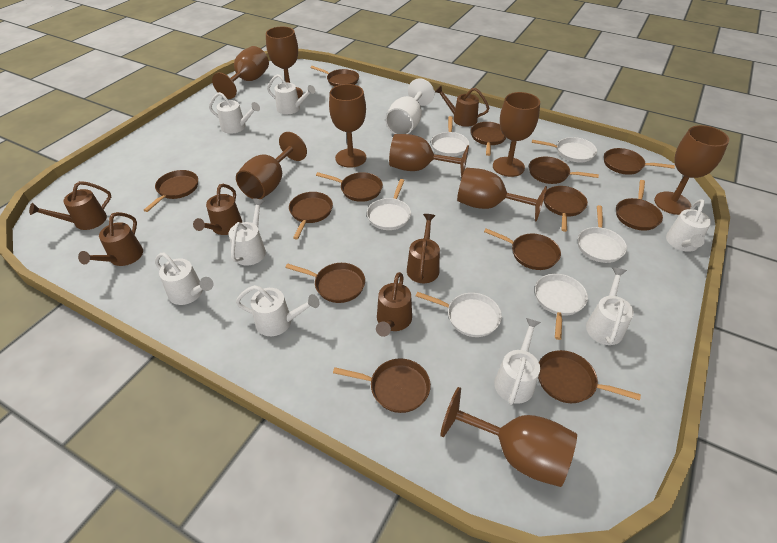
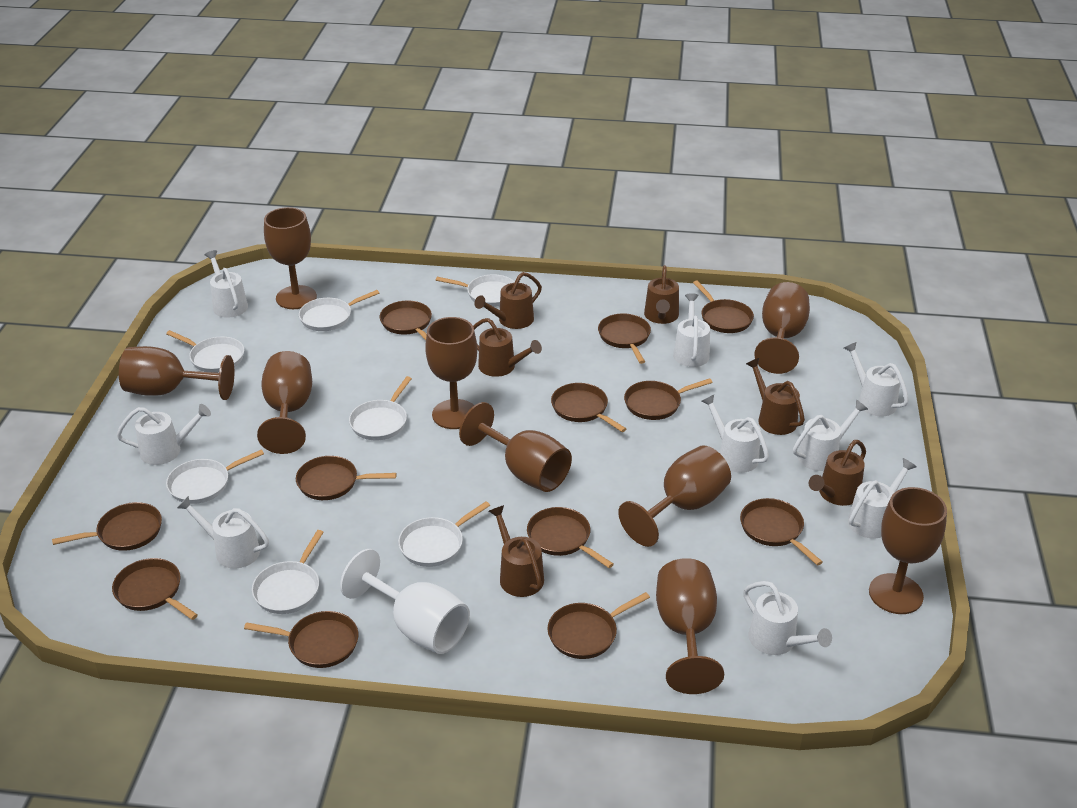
brown pan: [144,170,198,212] [285,263,365,303] [289,192,333,240] [310,66,359,87] [316,172,383,202] [333,358,431,413] [471,122,506,156] [484,228,561,270] [529,157,599,184] [538,350,641,403] [544,186,588,232] [604,148,675,175] [616,180,663,231] = 13 -> [52,502,162,551] [112,558,198,620] [244,611,358,668] [296,456,397,500] [380,300,432,340] [527,507,614,568] [547,592,650,659] [551,383,626,432] [598,314,651,364] [624,378,712,420] [693,281,754,333] [740,498,823,566] = 12
white pan: [367,179,411,230] [416,292,502,337] [431,116,469,157] [532,137,597,163] [535,274,588,340] [578,205,627,263] = 6 -> [166,330,244,373] [166,450,264,504] [252,530,324,614] [299,290,379,331] [349,376,412,440] [398,501,490,567] [436,274,515,307] = 7
white watering can: [155,253,214,305] [209,92,260,134] [229,198,266,266] [236,285,319,336] [267,74,315,114] [494,318,541,405] [586,267,634,345] [666,199,711,252] = 8 -> [117,404,211,465] [177,496,269,569] [205,250,248,318] [673,293,710,367] [701,395,769,473] [743,581,832,655] [793,400,868,471] [844,342,909,416] [848,458,917,538] = 9

